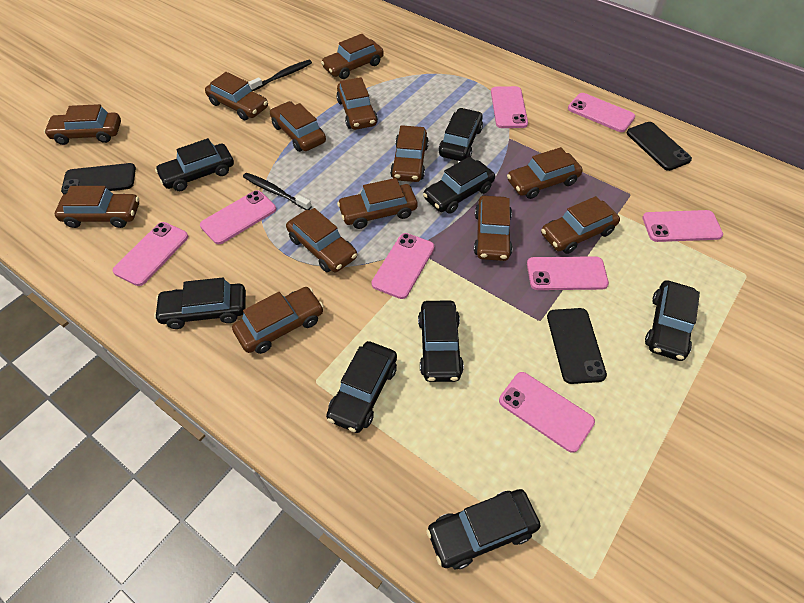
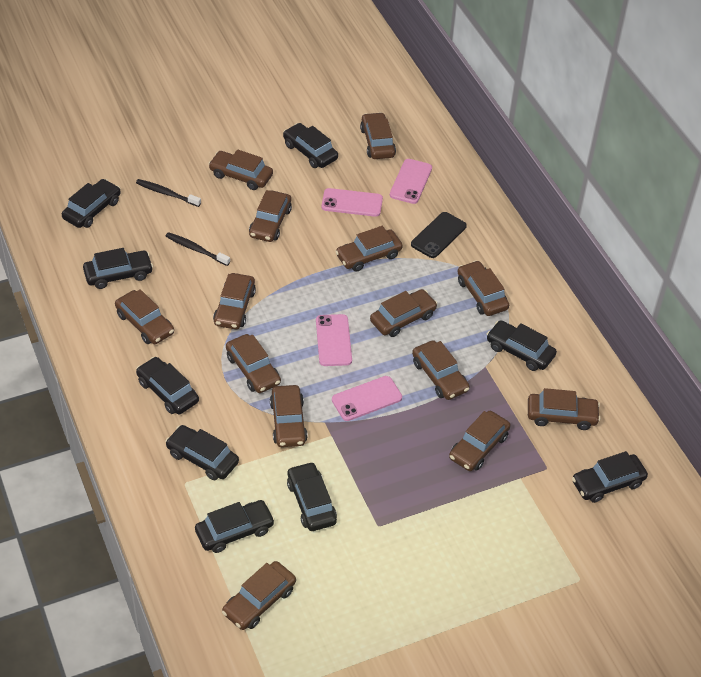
black car: [154,278,246,329] [155,138,234,191] [326,341,397,433] [418,301,464,382] [423,156,495,214] [426,489,540,569] [438,108,483,161] [645,280,700,361] = 8 -> [62,179,121,228] [83,248,153,289] [136,357,199,415] [165,425,239,480] [195,500,275,553] [283,123,338,168] [287,462,337,531] [487,320,557,371] [572,451,648,503] = 9
black phone: [61,163,136,195] [547,308,607,384] [627,122,692,171] = 3 -> [411,212,467,258] = 1
brown car: [44,104,121,145] [55,186,139,228] [205,72,268,120] [232,287,324,354] [270,101,326,152] [286,208,357,272] [321,34,384,79] [336,77,378,130] [337,178,418,229] [390,125,429,182] [474,196,513,261] [507,147,583,199] [541,196,620,254] = 13 -> [115,289,174,344] [208,149,273,190] [213,273,256,329] [222,561,296,630] [226,334,281,393] [249,190,292,242] [270,385,308,447] [335,226,403,272] [360,112,396,159] [370,289,438,337] [412,340,470,400] [449,411,511,471] [457,260,509,316] [528,388,601,430] = 14
pink phone: [113,222,188,286] [200,190,276,244] [372,233,434,299] [491,86,528,128] [499,372,595,453] [527,256,609,290] [568,93,635,132] [642,210,723,242] = 8 -> [316,314,352,366] [322,188,383,217] [332,376,402,421] [390,159,432,204] = 4

